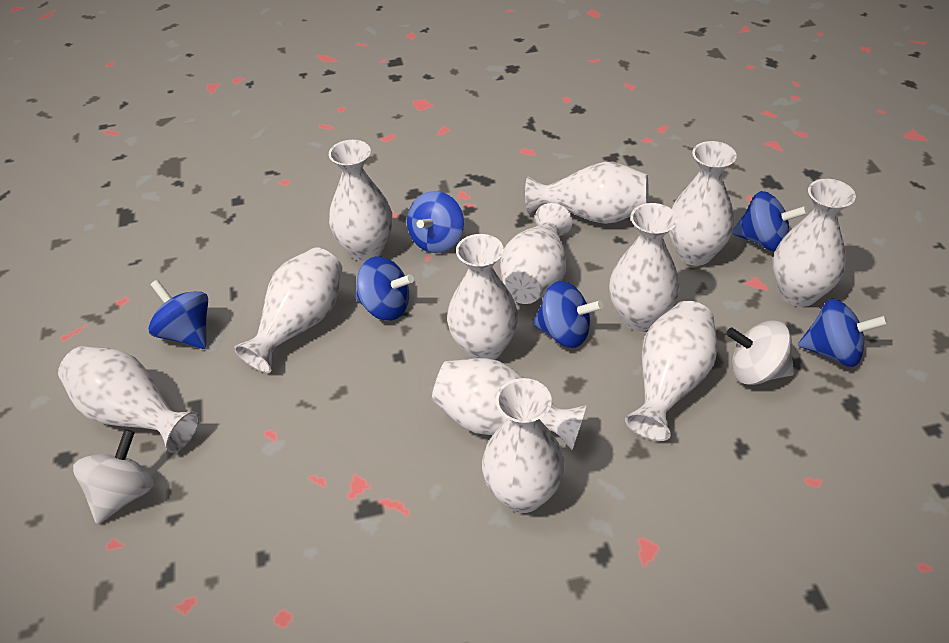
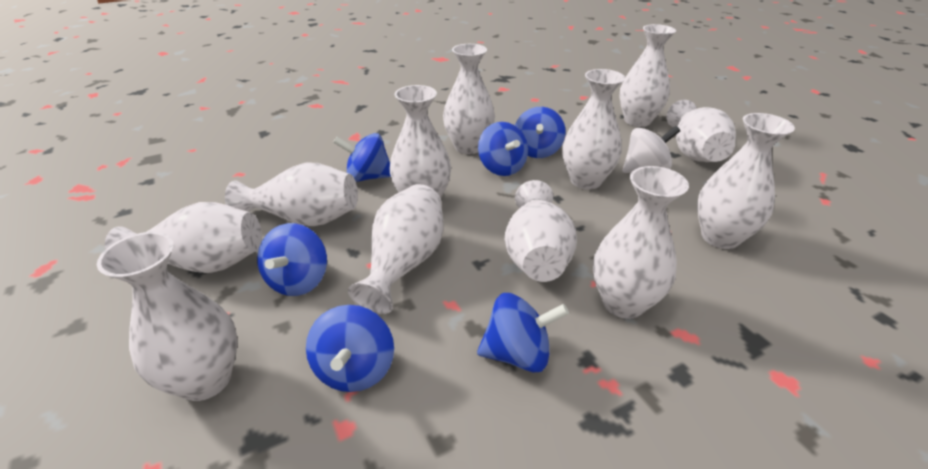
white spinning top: [73,429,154,524] [726,320,794,385] = 2 -> [622,126,680,173] = 1

